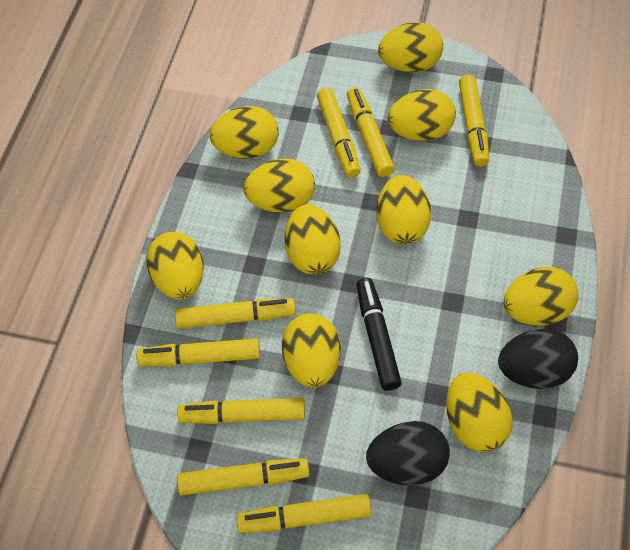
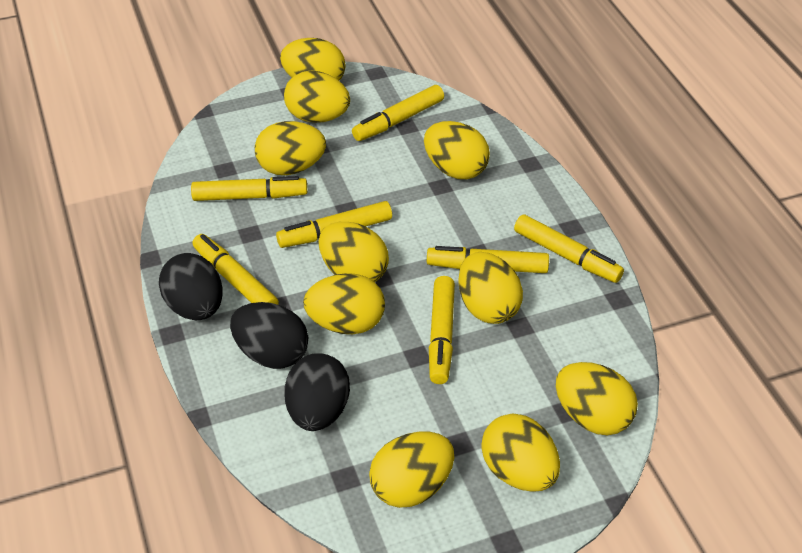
black egg: [366,421,450,485] [498,328,578,389] = 2 -> [159,253,223,320] [230,302,308,369] [284,353,350,431] = 3
black marker: [357,278,402,391] = 1 -> none = 0
yellow marker: [136,338,260,366] [175,298,296,329] [177,398,305,424] [177,458,309,495] [236,494,371,533] [317,87,361,178] [347,87,395,177] [459,75,490,167] = 8 -> [191,176,307,201] [193,234,279,305] [276,201,392,248] [352,85,444,141] [427,246,549,273] [429,276,455,384] [514,214,624,283] = 7

